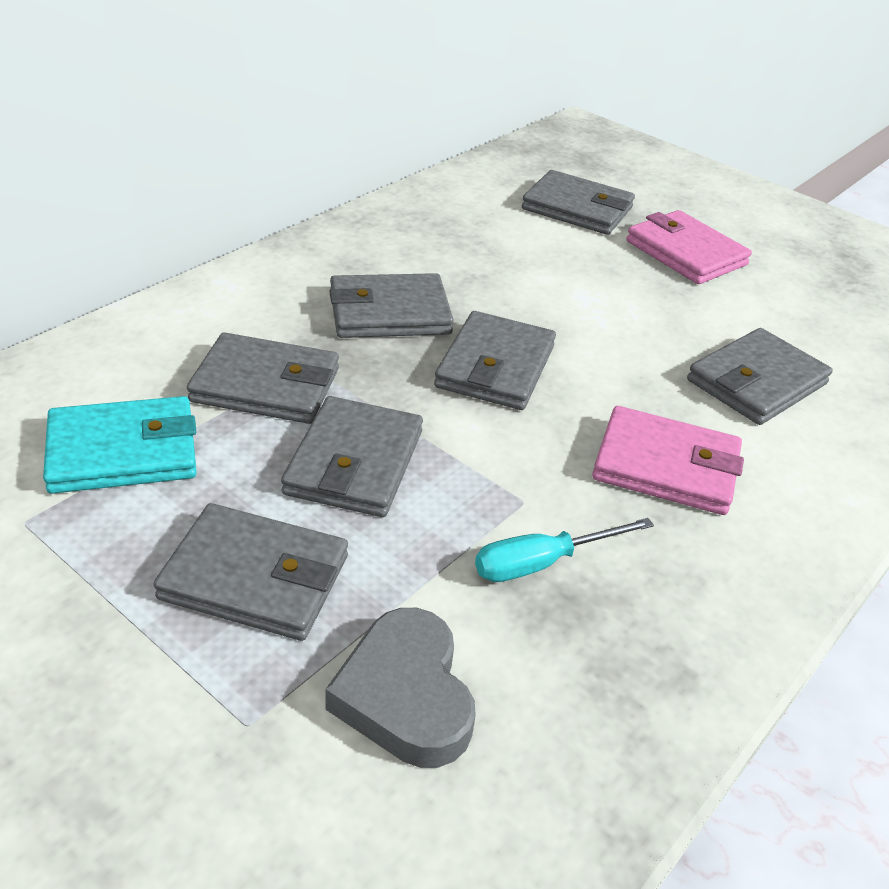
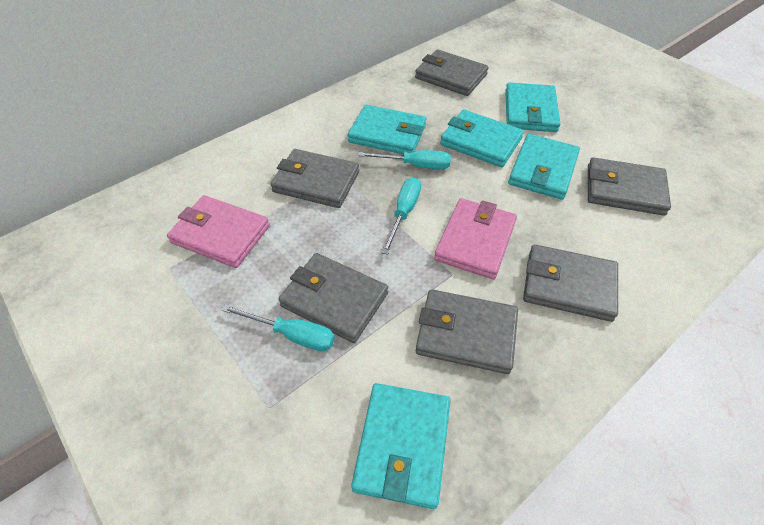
grey heart: [325,608,476,768] = 1 -> none = 0
grey wallet: [153,503,348,641] [187,332,339,424] [281,396,423,517] [329,273,454,338] [434,311,556,410] [522,170,635,235] [687,328,833,425] = 7 -> [270,149,359,208] [278,253,388,343] [415,49,489,96] [416,289,518,374] [523,244,618,322] [588,157,671,216] = 6
turquoise screwdriver: [475,518,654,582] = 1 -> [222,305,335,351] [358,150,451,169] [382,177,421,255] = 3
turquoise wallet: [43,396,197,494] = 1 -> [348,105,426,154] [351,383,450,509] [440,109,524,167] [505,82,560,132] [508,134,580,200] = 5

